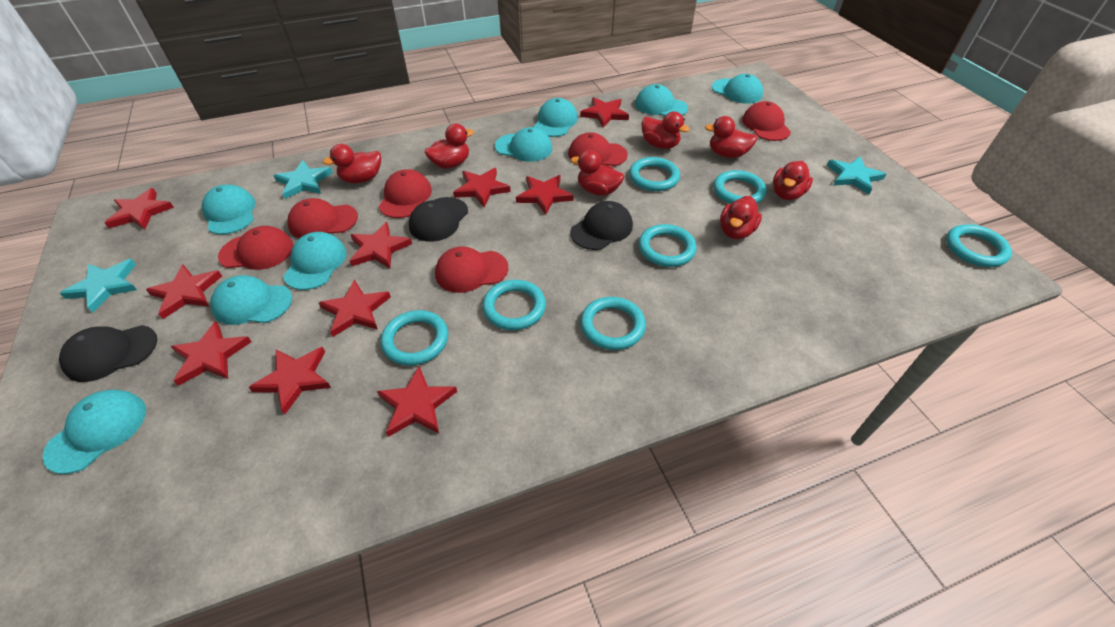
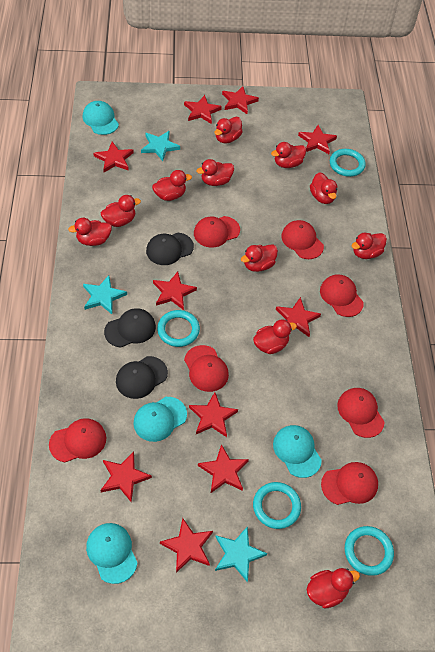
red cap: [218,226,294,270] [287,198,358,238] [379,169,432,218] [435,246,508,293] [568,132,628,166] [742,101,791,141] = 6 -> [49,418,106,463] [184,345,229,392] [194,216,240,248] [281,220,324,259] [320,274,364,317] [321,462,378,505] [337,388,384,438] = 7
red duck: [323,144,381,183] [424,123,474,169] [571,150,624,195] [641,111,690,149] [705,116,757,158] [720,196,762,239] [773,161,813,200] = 7 -> [68,218,112,246] [101,195,141,227] [152,170,192,201] [196,159,234,186] [215,117,243,144] [241,244,278,272] [253,319,297,354] [271,142,306,168] [307,568,360,608] [310,172,337,204] [351,233,387,259] = 11
turquoise cap: [42,389,146,474] [202,185,256,234] [211,275,292,325] [283,232,346,290] [495,127,552,162] [534,98,578,137] [635,84,688,116] [712,74,763,104] = 8 -> [83,101,119,135] [86,523,138,584] [133,397,187,442] [273,425,322,478] = 4
turquoise ring: [381,310,448,366] [482,280,546,330] [580,297,646,350] [629,157,680,191] [639,224,697,267] [713,170,767,204] [946,224,1012,267] = 7 -> [157,310,200,347] [253,482,301,529] [330,149,366,177] [345,526,394,576] = 4

